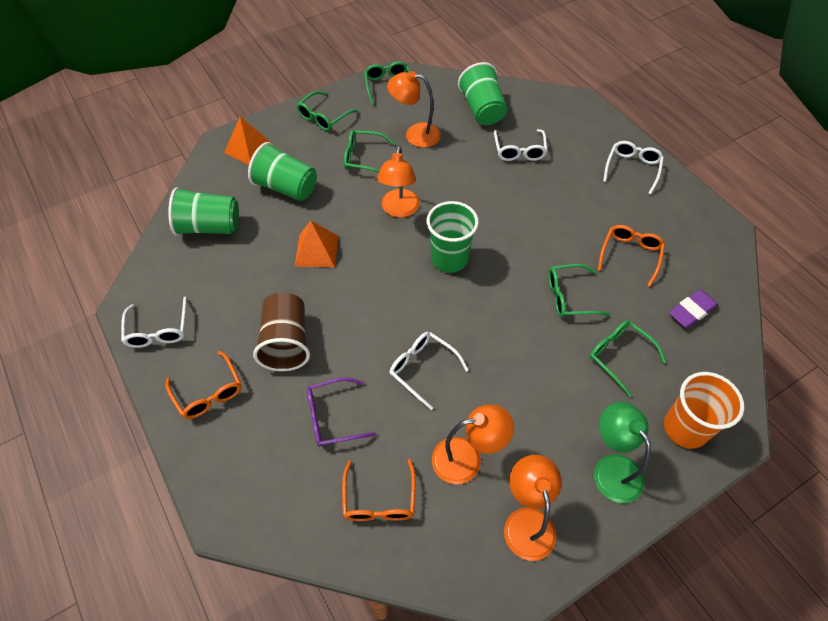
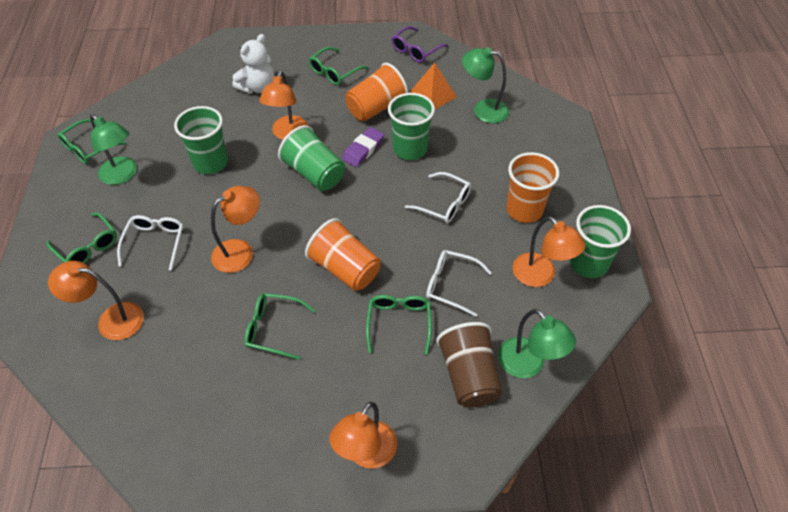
green lamp: [594,402,651,503] = 1 -> [90,114,137,185] [462,47,509,123] [498,309,576,378] = 3
orange cup: [664,372,744,449] = 1 -> [305,218,381,291] [345,63,408,122] [506,152,559,223] = 3
orange glasses: [166,351,241,419] [342,459,416,521] [598,225,665,287] = 3 -> none = 0
orange lamp: [377,146,419,217] [387,71,441,147] [432,404,514,484] [504,455,562,561] = 4 -> [48,261,144,340] [211,186,260,273] [259,71,308,140] [329,402,397,469] [512,216,585,287] = 5
orange pyramid: [224,116,274,165] [294,220,339,268] = 2 -> [409,63,457,109] = 1
white glasses: [121,297,187,348] [390,332,469,410] [494,129,547,161] [603,141,664,194] = 4 -> [117,215,184,271] [405,172,471,223] [426,250,492,317] = 3
white teddy bear: none = 0 -> [232,34,274,94] = 1

